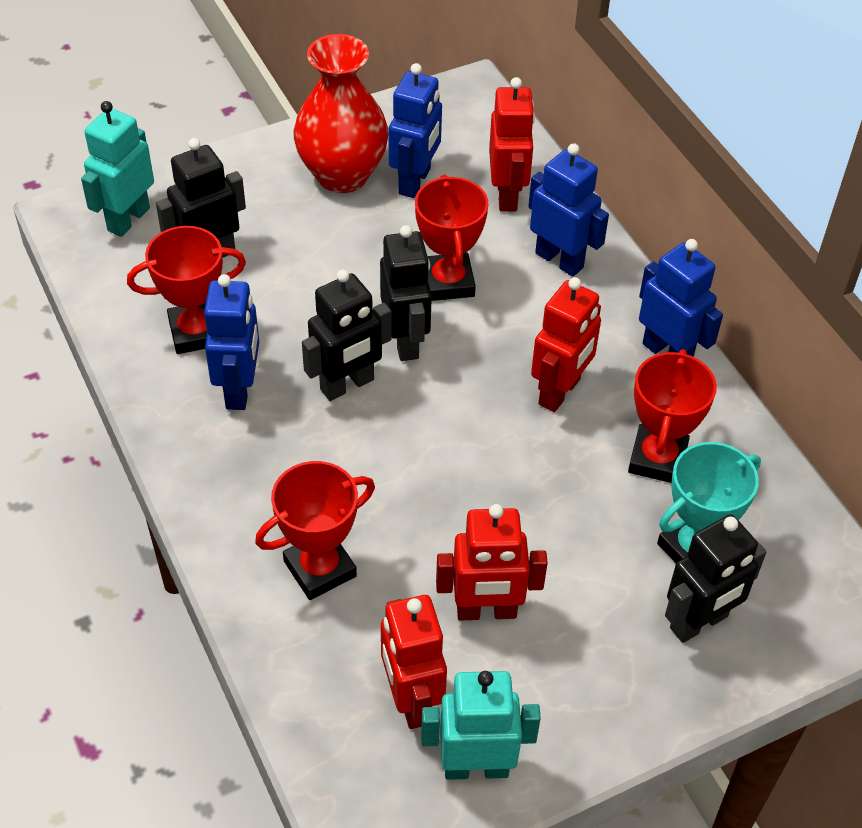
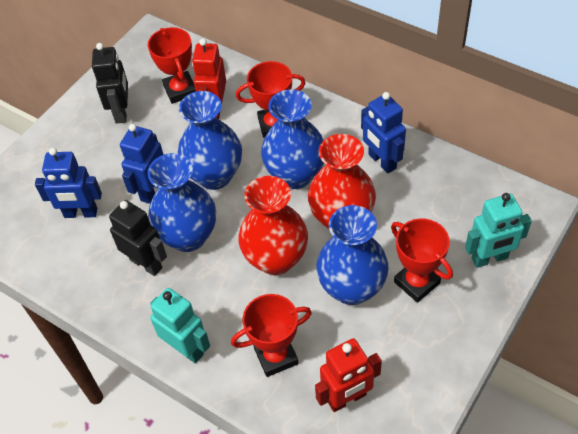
black robot: [156,138,246,258] [302,270,392,401] [380,225,432,361] [665,514,766,643] = 4 -> [92,43,128,124] [109,200,167,276] = 2
blue robot: [204,274,259,410] [389,63,442,198] [528,143,609,277] [639,239,723,357] = 4 -> [35,148,102,218] [120,124,164,204] [361,92,406,174] = 3
blue vase: none = 0 -> [147,153,216,252] [178,91,242,190] [261,89,324,189] [316,205,389,305] = 4
red robot: [381,595,447,729] [436,504,548,620] [489,77,535,211] [531,277,601,412] = 4 -> [192,39,226,119] [315,338,382,412] = 2
red vase: [293,34,388,193] = 1 -> [238,176,308,275] [308,134,376,229] = 2
turquoise trophy: [657,442,761,563] = 1 -> none = 0

